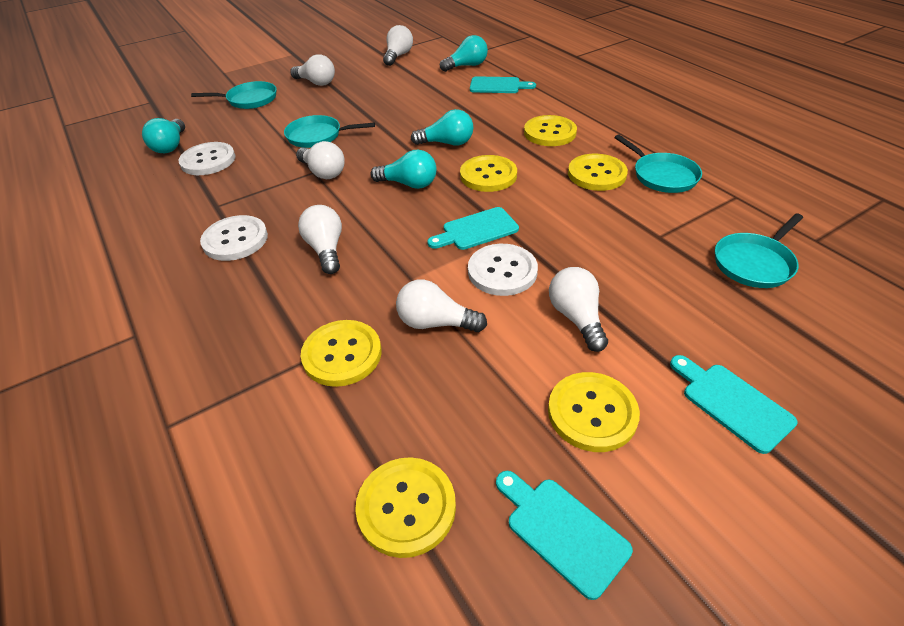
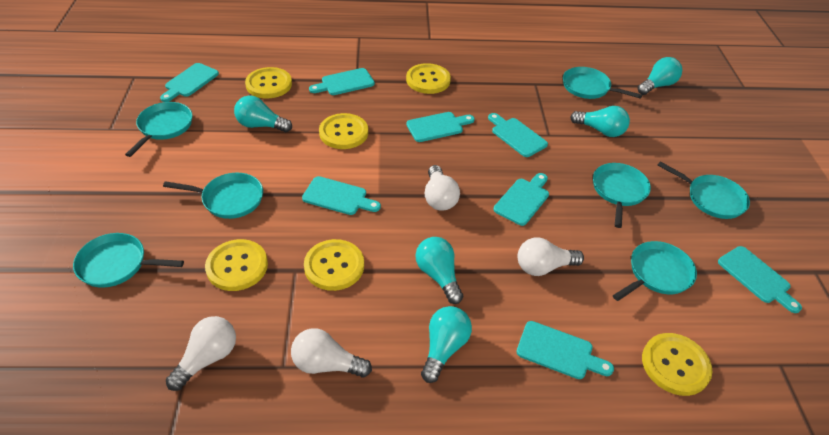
turquoise cutting board: [427,207,519,250] [470,76,536,93] [496,471,633,600] [670,355,798,454] = 4 -> [160,63,219,102] [302,176,381,215] [309,68,375,95] [406,112,475,142] [488,113,548,157] [494,173,549,226] [517,321,614,379] [718,246,802,313] = 8
turquoise light bulb: [142,118,185,153] [370,150,436,189] [411,109,474,146] [440,35,488,72] = 4 -> [234,95,292,132] [416,237,463,304] [421,306,472,383] [570,106,630,137] [638,57,682,95] = 5
turquoise pan: [191,81,277,109] [284,115,375,148] [614,134,702,193] [715,213,803,288] = 4 -> [73,233,184,288] [125,102,193,157] [163,173,263,219] [563,67,643,99] [593,163,651,228] [613,241,697,301] [657,161,750,219] = 7
white button: [178,142,235,175] [200,215,268,261] [468,244,538,296] = 3 -> none = 0
white light bulb: [290,54,335,86] [296,141,345,179] [298,205,342,274] [383,25,413,66] [396,279,487,332] [549,267,608,352] = 6 -> [166,316,236,391] [291,328,372,378] [424,165,460,211] [518,237,584,276] = 4

